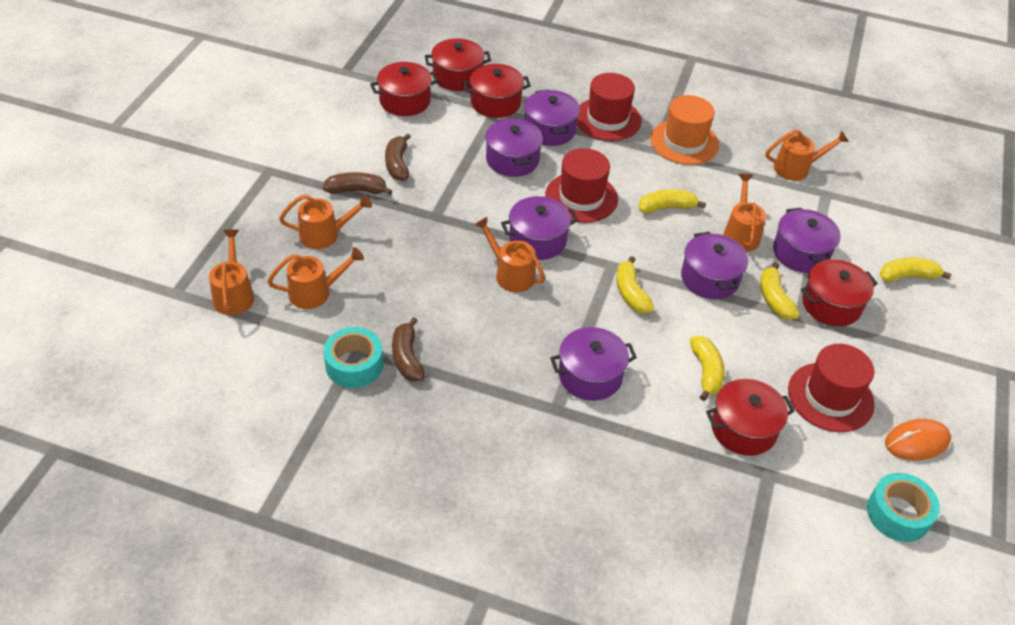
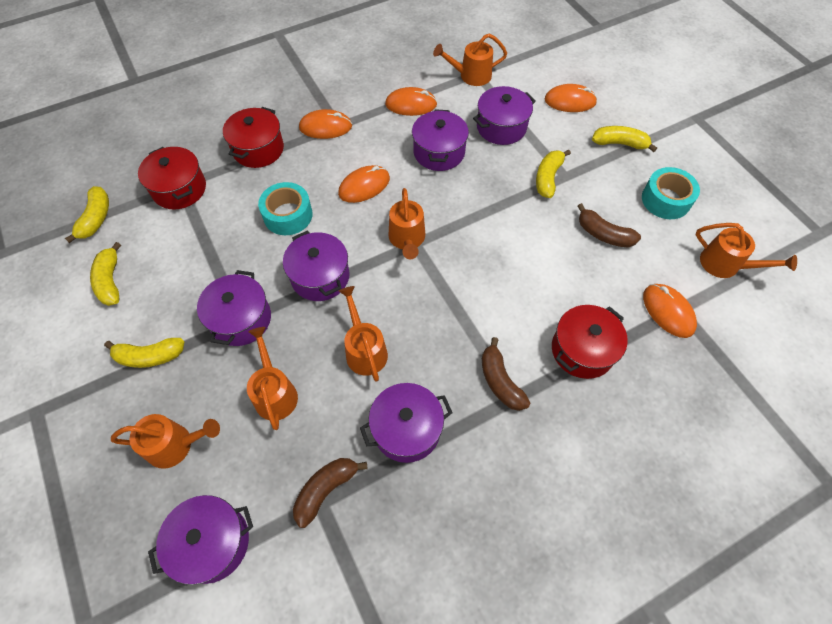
orange hat: [650,95,719,165] = 1 -> none = 0
orange mouse: [885,419,951,461] = 1 -> [299,109,352,139] [338,165,390,203] [385,87,437,116] [545,84,597,112] [643,284,697,338] = 5
red hat: [545,148,618,223] [577,73,642,141] [788,344,875,432] = 3 -> none = 0
red pot: [370,62,439,116] [425,39,491,91] [463,64,531,118] [706,379,795,456] [801,259,878,326] = 5 -> [138,147,206,210] [223,107,284,168] [552,305,628,379] = 3

